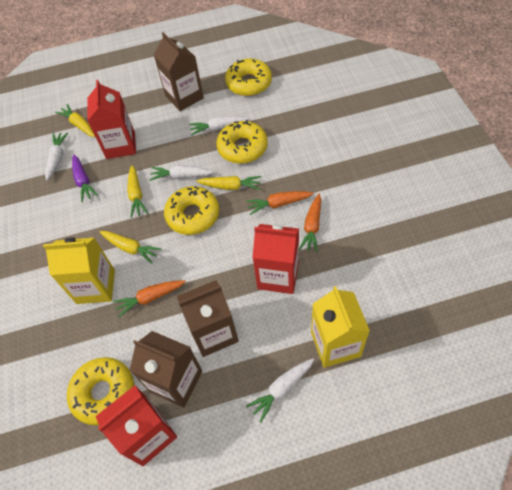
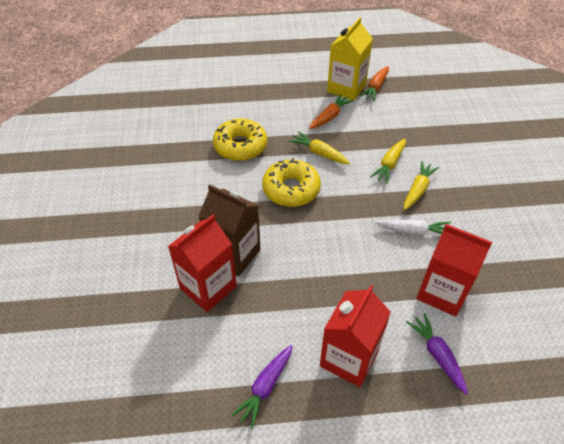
brown carton: [129,331,202,408] [153,32,204,111] [177,280,239,357] = 3 -> [199,184,260,277] = 1
orange carrot: [113,280,186,317] [246,191,313,215] [299,194,321,253] = 3 -> [309,94,354,129] [359,66,389,102] = 2
purple carrot: [72,154,98,202] = 1 -> [231,345,293,429] [406,313,468,395] = 2
white carrot: [45,132,68,181] [149,165,214,181] [189,116,249,136] [246,358,314,422] = 4 -> [375,219,451,236] = 1
yellow carrot: [55,104,95,137] [100,231,161,264] [127,165,148,218] [196,176,261,190] = 4 -> [289,131,350,164] [370,139,406,184] [404,161,439,210] = 3
yellow carton: [43,237,115,304] [311,286,370,368] = 2 -> [327,17,373,100] = 1
yellow donut: [67,357,134,425] [164,186,219,235] [216,120,267,164] [225,59,272,96] = 4 -> [213,118,267,161] [262,158,321,207] = 2

